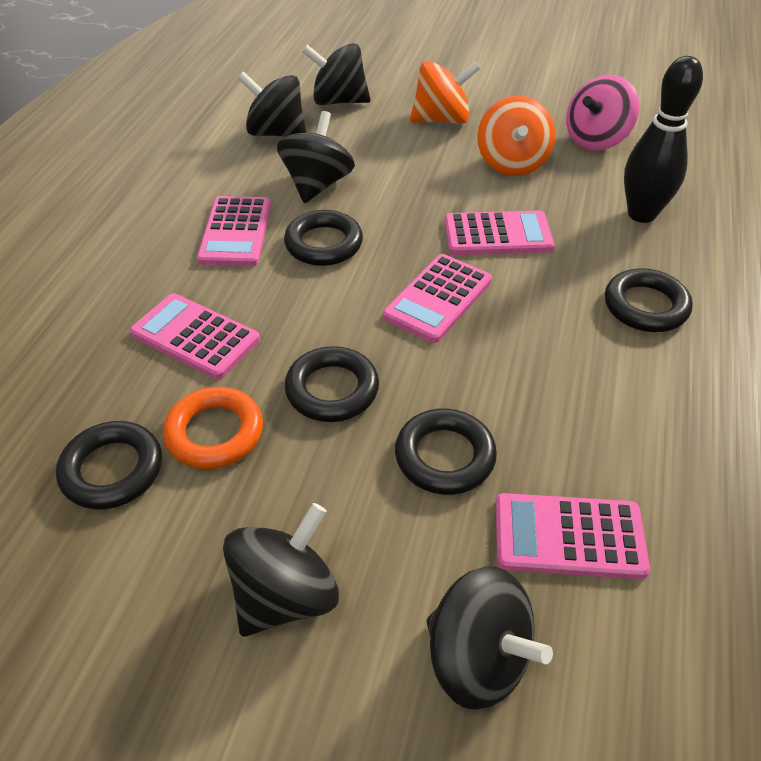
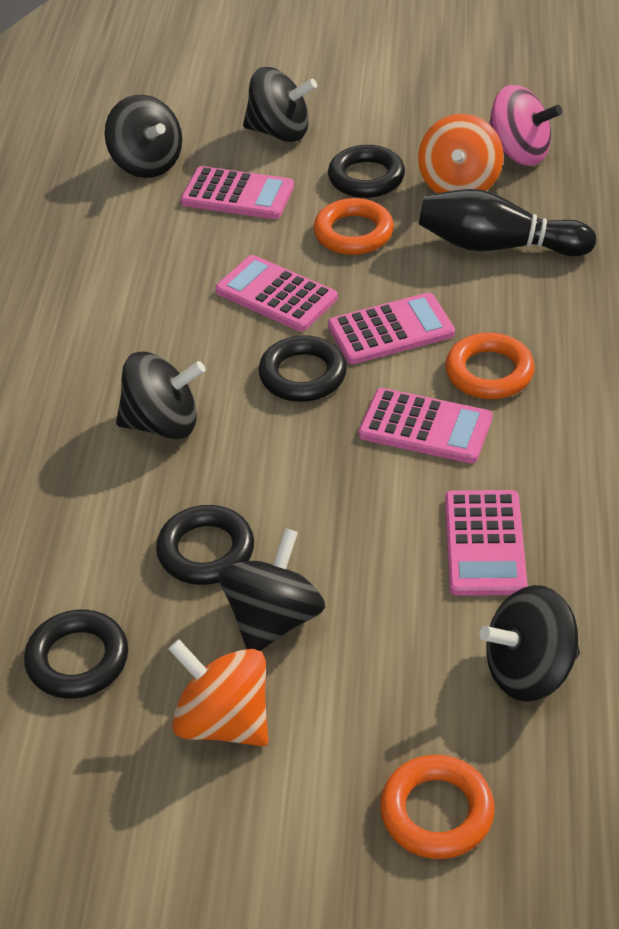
black ring: [56,421,162,510] [284,210,363,266] [285,346,379,422] [395,409,497,495] [605,268,693,332] = 5 -> [24,610,128,699] [156,505,254,585] [259,335,347,402] [328,145,405,198] = 4
orange ring: [163,387,263,469] = 1 -> [313,198,394,255] [380,755,495,859] [445,333,535,399] = 3

